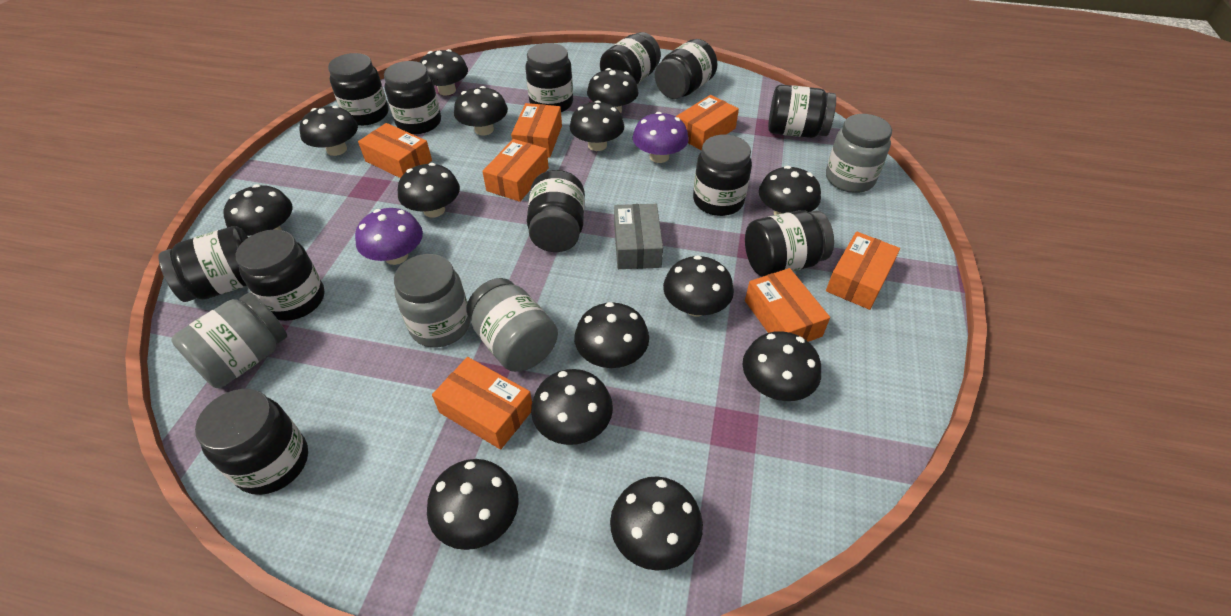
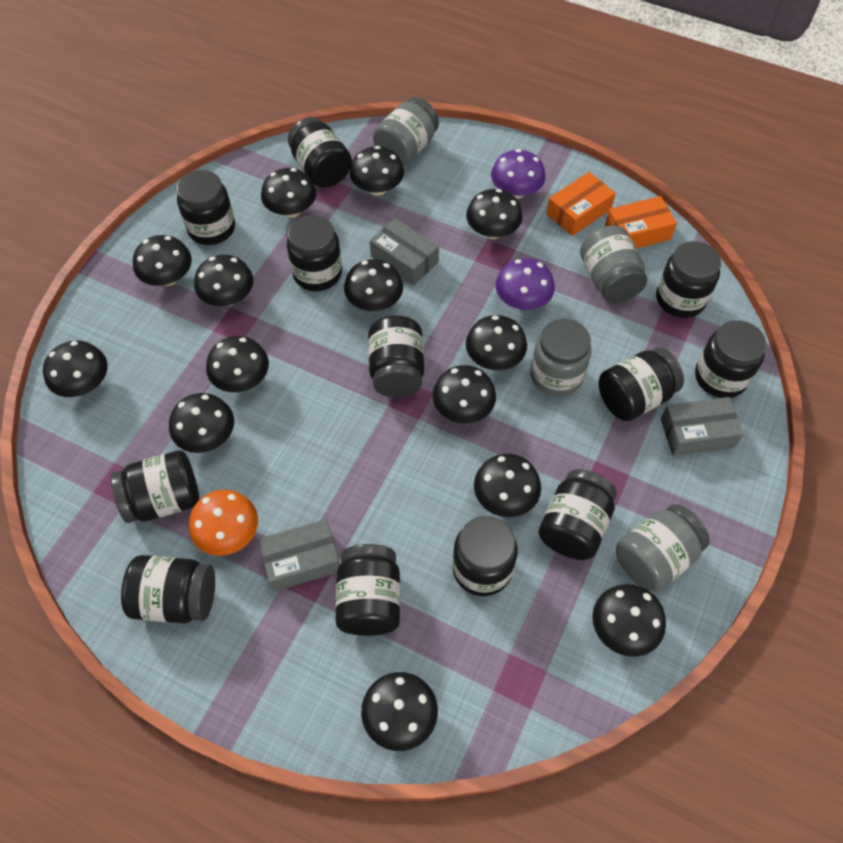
grey box: [614,204,663,269] = 1 -> [258,519,340,592] [370,218,439,285] [661,397,743,456] = 3
orange box: [358,123,432,178] [432,357,532,450] [482,139,549,202] [511,103,562,158] [676,95,739,151] [745,268,830,342] [826,231,900,310] = 7 -> [546,172,616,236] [605,196,677,249] = 2
orange mushroom: none = 0 -> [189,490,258,556] = 1

